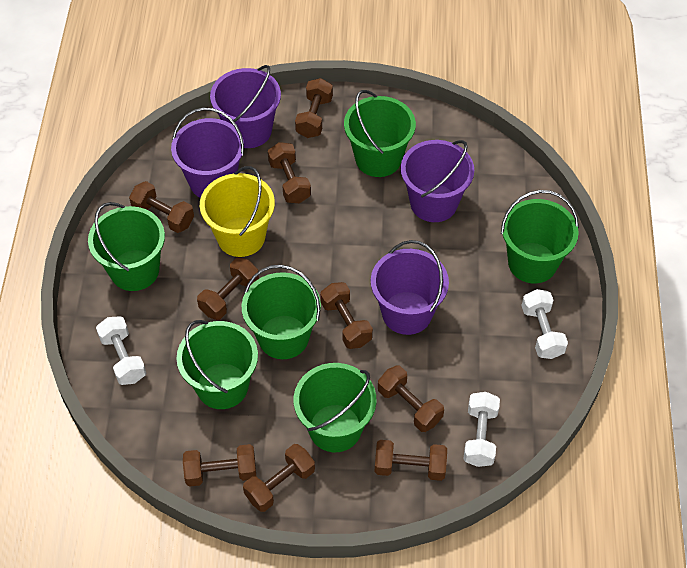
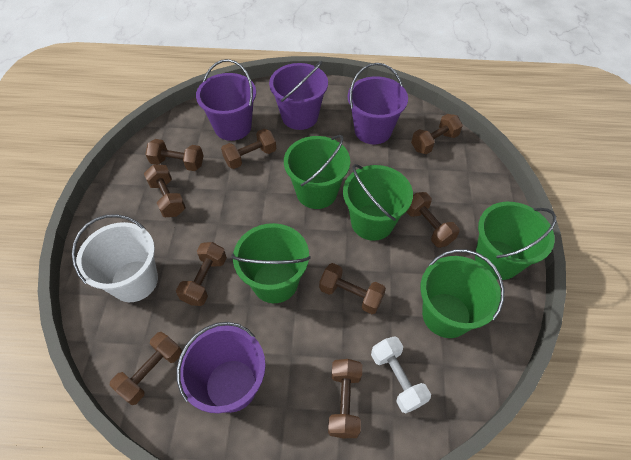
green bucket: [88,202,165,291] [176,320,258,409] [242,265,321,359] [294,363,376,452] [344,90,416,177] [501,190,579,283] = 6 -> [231,223,311,303] [284,135,350,209] [343,164,413,241] [420,249,504,338] [475,202,557,280] = 5
white bucket: none = 0 -> [72,214,158,302] = 1
white dumbbell: [96,316,146,385] [463,392,500,467] [521,289,568,359] = 3 -> [371,336,431,414] = 1
yellow bucket: [200,166,275,257] = 1 -> none = 0

